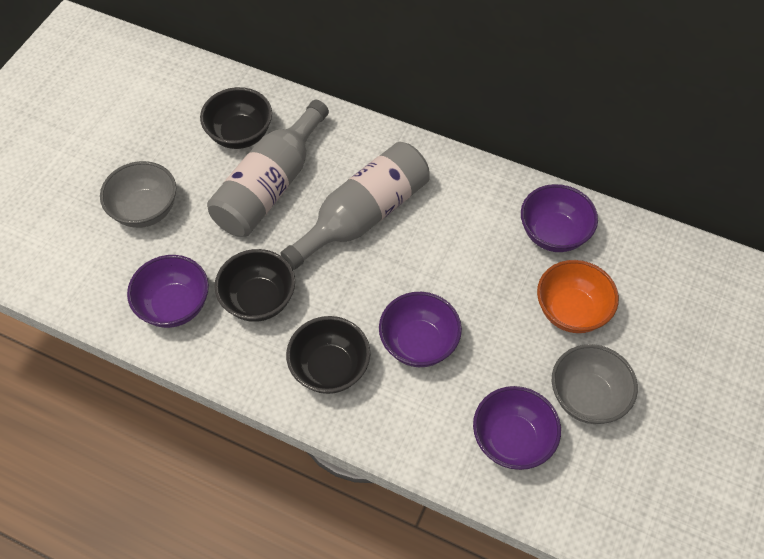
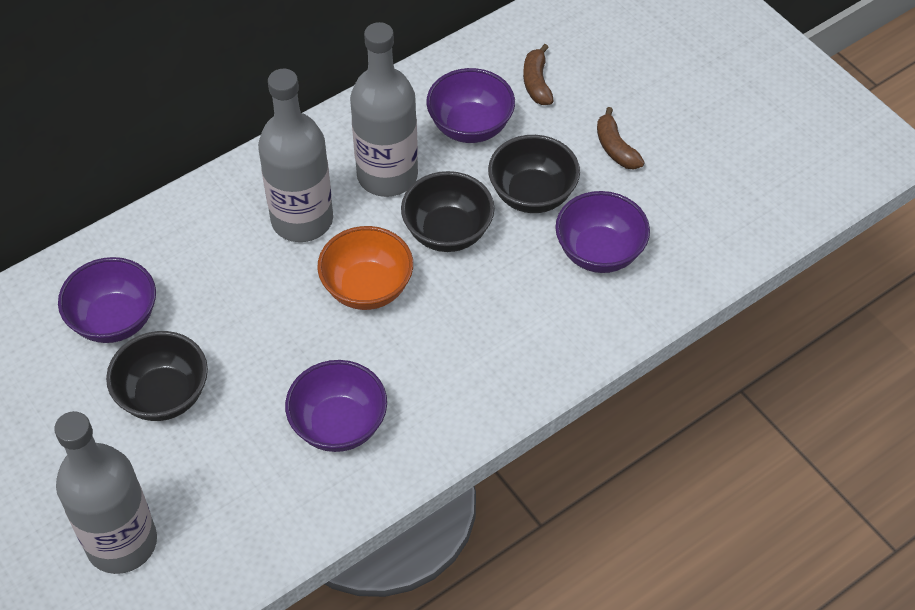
brown banana: none = 0 -> [523,44,554,105] [597,107,645,170] = 2
grey bottle: [207,100,329,237] [280,142,430,270] = 2 -> [54,411,157,574] [258,69,333,242] [350,22,418,197] = 3
grey bowl: [100,161,176,228] [552,344,638,424] = 2 -> none = 0

